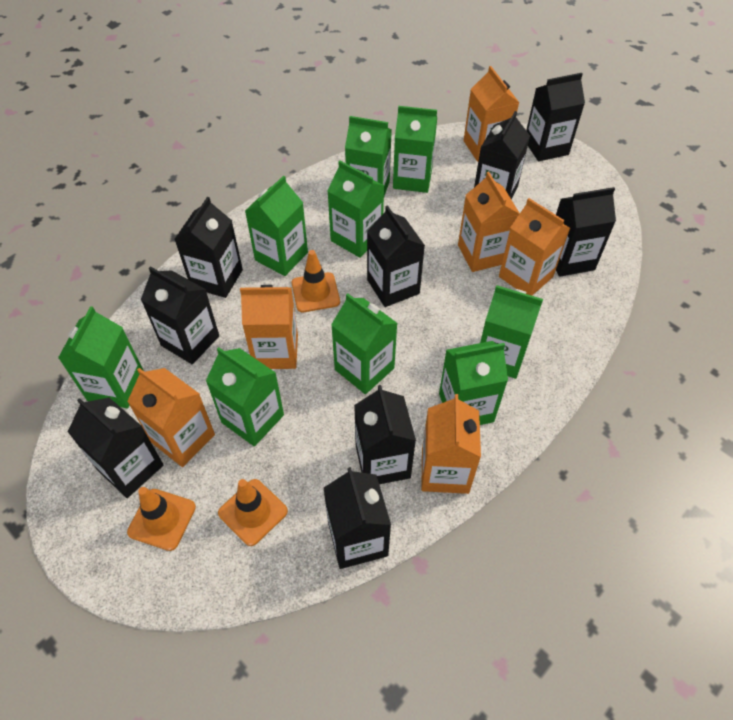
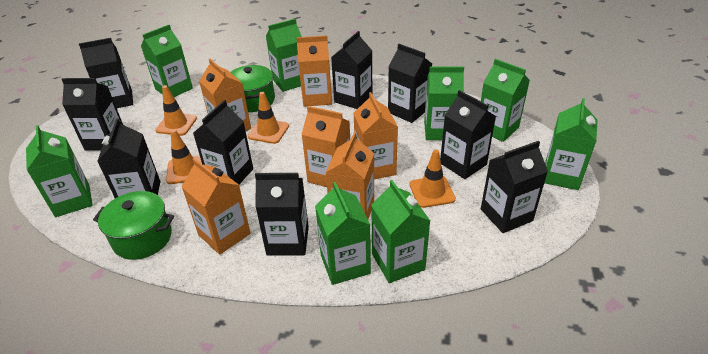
green carton: [58,306,144,408] [206,347,284,446] [245,175,308,276] [327,161,384,258] [331,293,398,394] [345,116,392,196] [393,106,437,193] [439,341,508,425] [480,285,543,379] = 9 -> [26,125,93,217] [141,25,193,97] [266,19,302,92] [315,182,371,285] [371,180,430,283] [424,66,464,140] [481,59,530,142] [544,98,598,190] = 8
green pot: none = 0 -> [93,191,174,260] [230,65,275,112] = 2
orange traffic cone: [127,487,196,551] [218,479,288,546] [292,250,340,312] = 3 -> [155,85,197,136] [166,129,202,184] [248,92,289,144] [409,149,456,208] = 4

